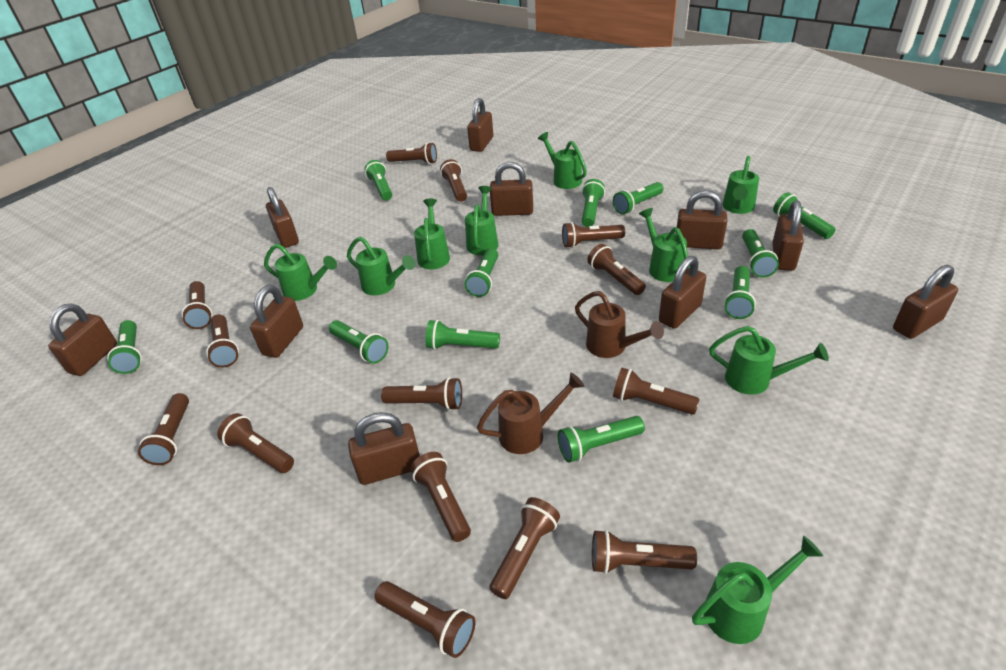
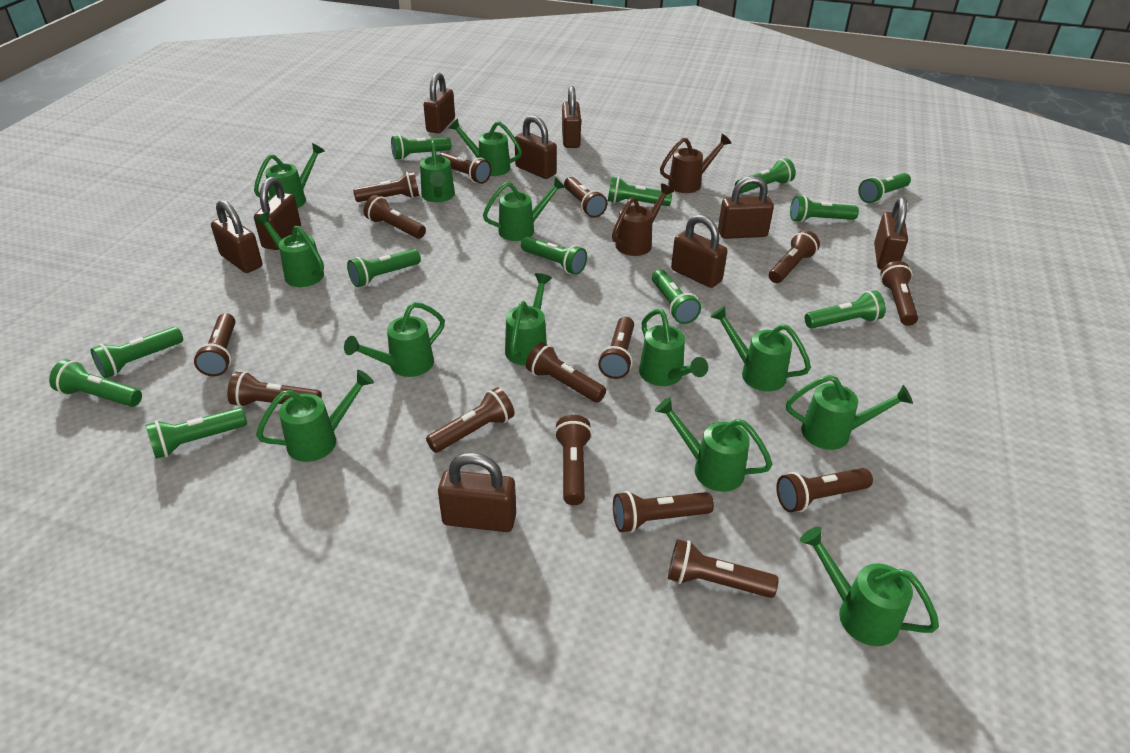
brown flashlight: [138,393,189,465] [182,281,212,329] [206,314,239,368] [217,413,294,473] [375,581,475,658] [381,377,462,411] [386,142,437,164] [410,452,471,542] [440,159,467,202] [489,497,560,599] [562,222,625,248] [587,244,646,295] [592,530,697,574] [613,368,699,415] = 14 -> [194,313,236,376] [227,371,322,407] [353,172,419,202] [364,195,426,239] [426,387,515,453] [439,153,491,184] [526,342,606,403] [554,415,592,505] [564,177,608,218] [598,317,634,379] [613,491,714,533] [668,539,779,598] [769,230,820,283] [776,468,873,512] [880,261,918,326] = 15
brown padlock: [48,304,117,376] [250,285,303,358] [266,187,299,248] [348,412,420,485] [467,98,493,152] [490,162,533,216] [659,256,706,329] [676,190,727,249] [772,201,804,271] [893,265,958,339] = 10 -> [211,200,262,273] [254,177,301,250] [424,72,455,133] [438,453,516,532] [515,115,557,179] [562,86,581,148] [671,214,728,288] [718,176,774,239] [874,197,908,270] = 9
green flashlight: [107,320,142,374] [329,320,389,364] [365,160,392,201] [425,320,500,350] [465,248,498,297] [558,416,645,463] [582,179,605,227] [613,182,664,214] [724,266,756,319] [742,229,779,278] [773,192,836,239] = 11 -> [49,359,142,407] [91,327,183,378] [145,408,247,459] [347,249,421,287] [391,135,451,160] [521,237,587,275] [608,177,672,206] [652,270,701,324] [735,158,796,193] [790,195,859,223] [805,291,886,329] [858,173,911,203] = 12
green watering can: [264,243,337,301] [347,237,416,295] [414,199,450,269] [465,186,498,255] [538,132,587,189] [639,208,690,282] [692,535,823,644] [709,326,829,395] [722,156,759,214] = 9 -> [254,143,325,208] [255,212,324,287] [256,370,374,462] [344,302,445,377] [420,140,455,202] [449,119,522,176] [483,177,566,241] [505,273,552,366] [639,309,708,386] [655,397,773,492] [710,306,811,391] [786,375,913,450] [800,527,939,646] = 13

